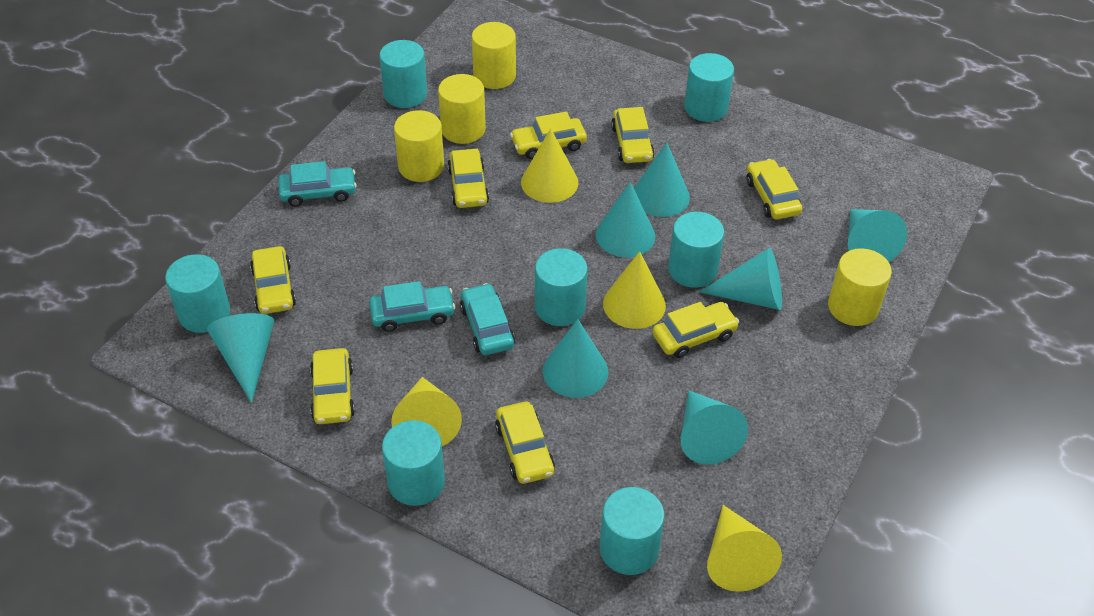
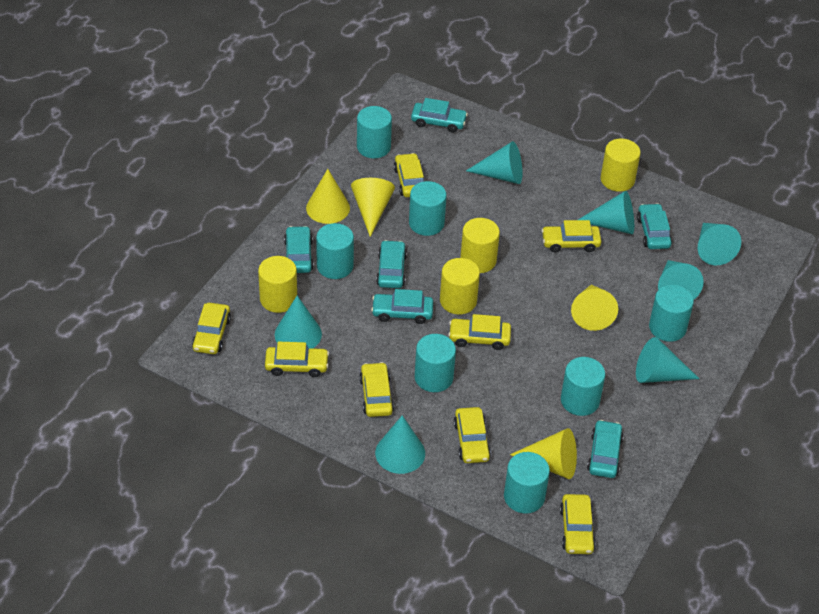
turquoise car: [278,161,357,207] [369,281,455,332] [460,283,515,355] = 3 -> [284,226,314,273] [371,289,433,324] [376,240,407,288] [411,98,468,133] [587,420,624,478] [637,203,672,249] = 6

